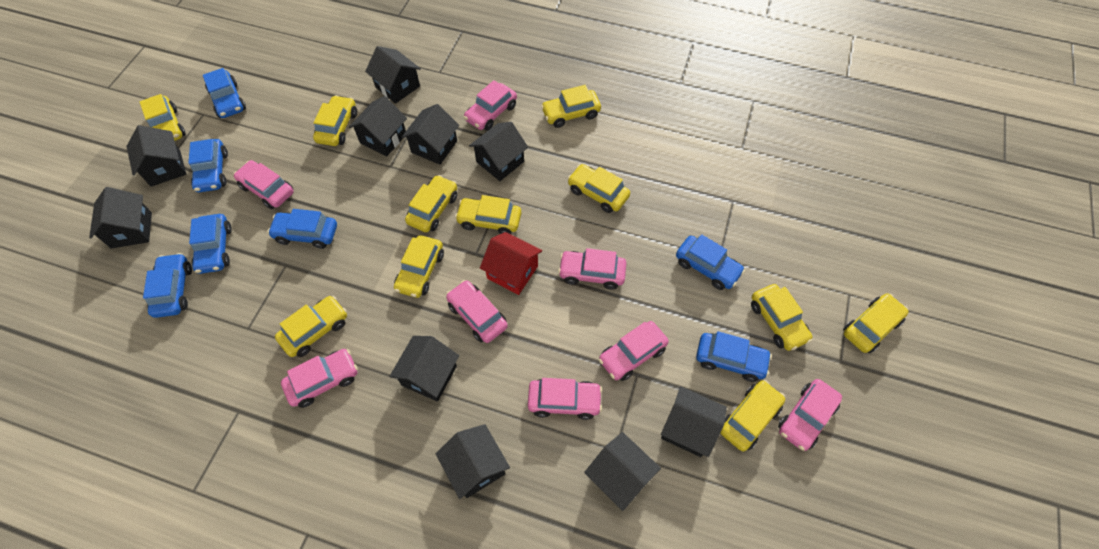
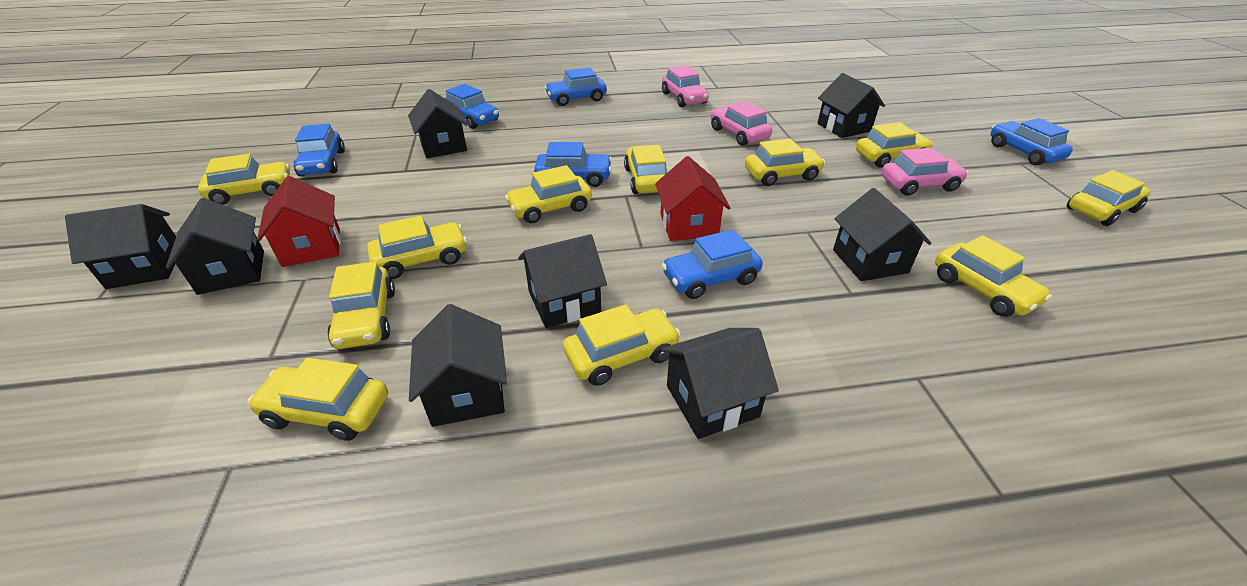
black house: [89,187,152,249] [127,125,186,187] [349,96,407,156] [365,46,421,104] [389,336,459,402] [402,104,459,165] [436,424,510,499] [469,122,528,181] [584,432,661,511] [661,386,727,457] = 10 -> [65,204,176,289] [166,198,264,295] [408,89,468,158] [409,304,507,427] [518,234,607,328] [661,328,779,439] [817,73,885,138] [833,188,932,281] = 8
blue car: [143,253,192,318] [188,139,228,192] [189,214,232,274] [203,68,246,118] [267,209,337,249] [676,234,745,290] [696,331,772,382] = 7 -> [294,124,345,177] [445,84,499,129] [534,142,612,187] [544,67,607,106] [662,230,763,299] [990,118,1073,165] = 6
pink car: [234,160,294,209] [281,349,358,408] [446,280,508,343] [464,80,517,131] [528,378,602,420] [558,248,626,290] [599,321,669,381] [778,379,842,451] = 8 -> [662,65,709,107] [711,101,772,146] [881,148,968,196] = 3
red house: [480,232,542,295] = 1 -> [257,176,341,267] [655,156,730,241] = 2

